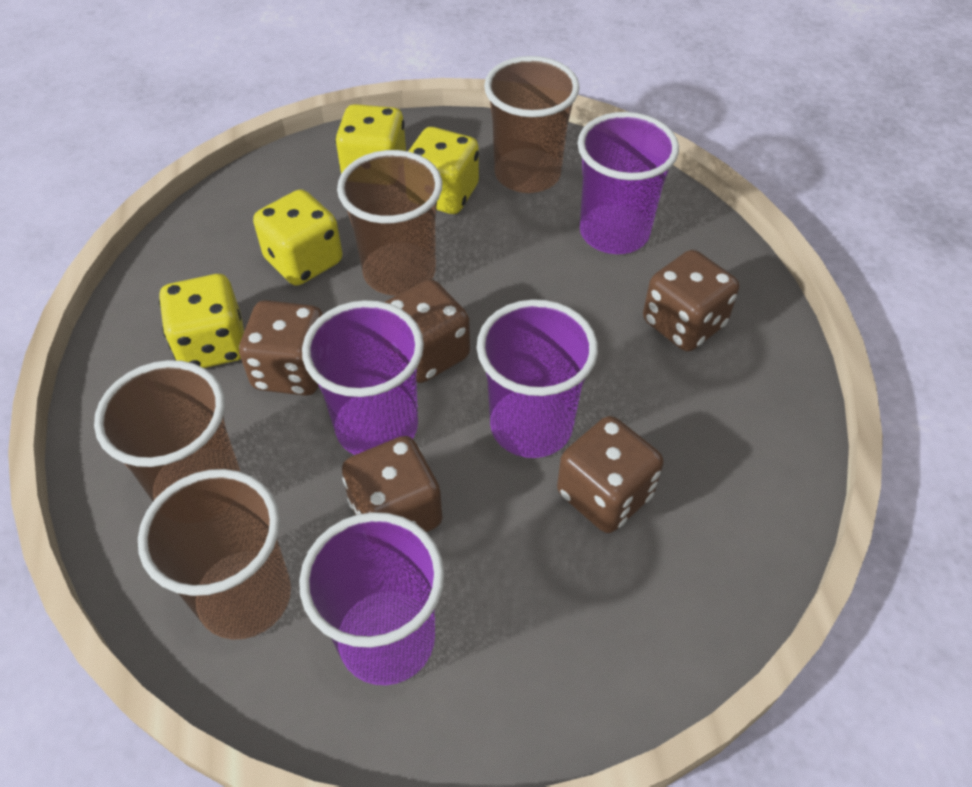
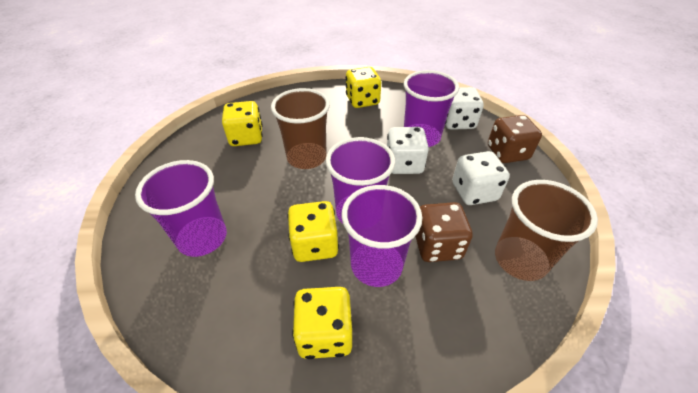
brown cup: [94,360,241,501] [138,469,291,640] [337,150,442,296] [484,56,580,193] = 4 -> [271,88,330,169] [495,180,598,281] = 2
brown dice: [239,300,323,396] [342,436,443,532] [385,279,470,383] [557,416,663,533] [643,250,739,351] = 5 -> [415,202,473,262] [488,115,542,163] = 2
white dice: none = 0 -> [387,127,429,174] [445,87,484,130] [452,151,510,205] = 3

